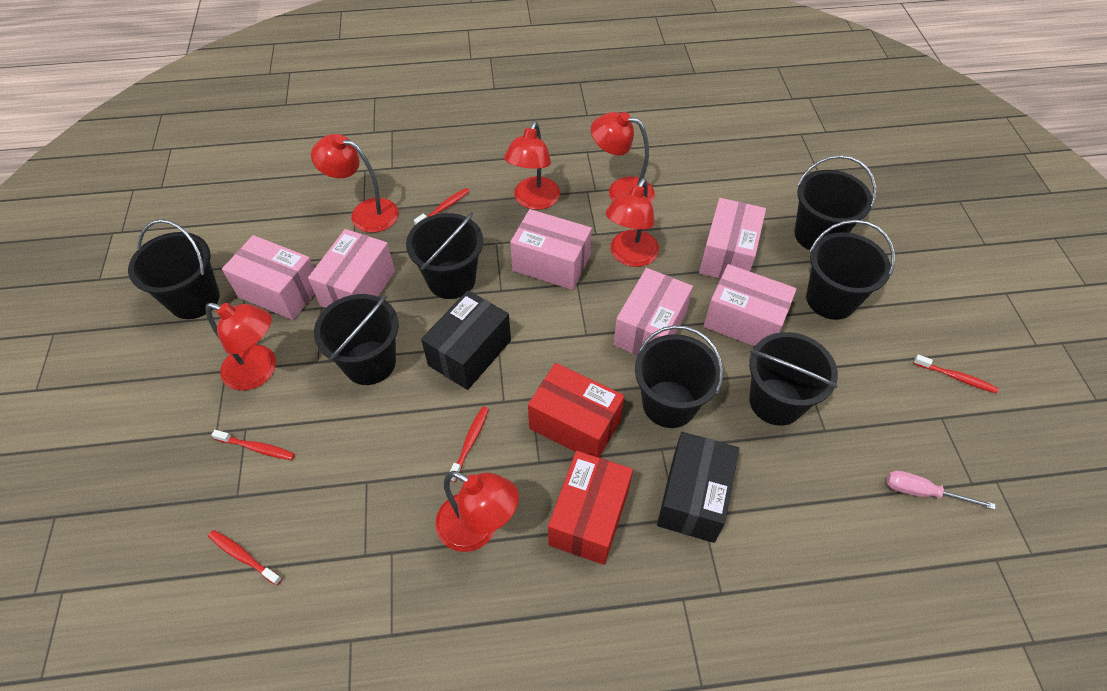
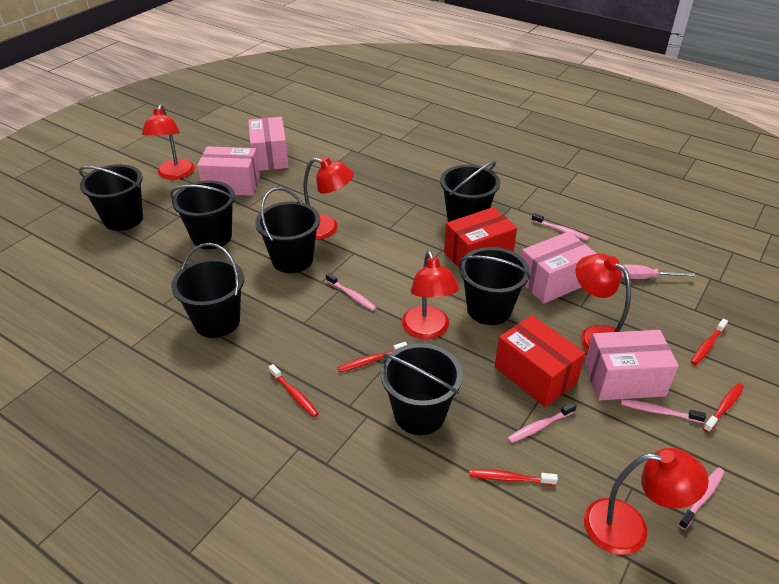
black box: [421,290,511,390] [657,432,739,543] = 2 -> none = 0
pink box: [222,235,315,320] [308,229,395,308] [510,209,592,290] [613,268,693,356] [699,198,766,279] [703,264,797,346] = 6 -> [197,146,260,196] [248,117,289,171] [521,231,597,304] [585,330,679,401] = 4
pink toothbrush: none = 0 -> [326,273,377,311] [507,402,577,443] [532,213,589,241] [621,399,706,423] [678,467,724,530] = 5
red lamp: [205,303,276,391] [311,134,399,233] [435,471,519,552] [504,121,560,210] [591,112,655,202] [606,178,659,267] = 6 -> [142,104,195,180] [303,157,354,240] [402,251,459,339] [576,253,631,352] [584,448,709,555] = 5

